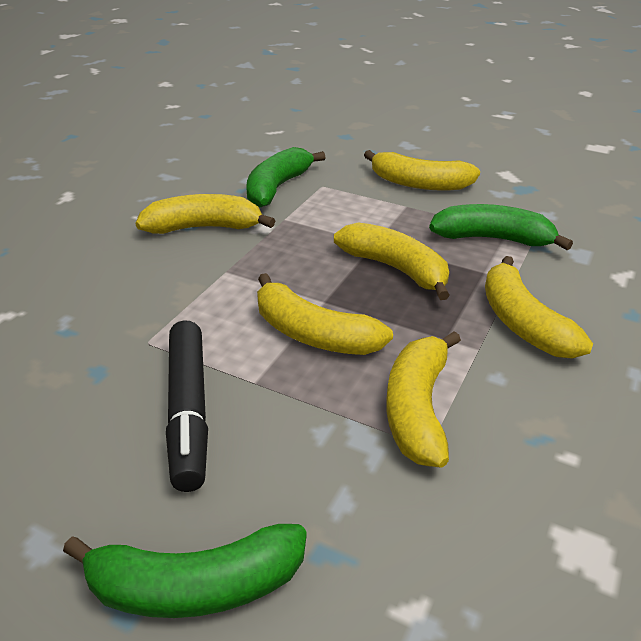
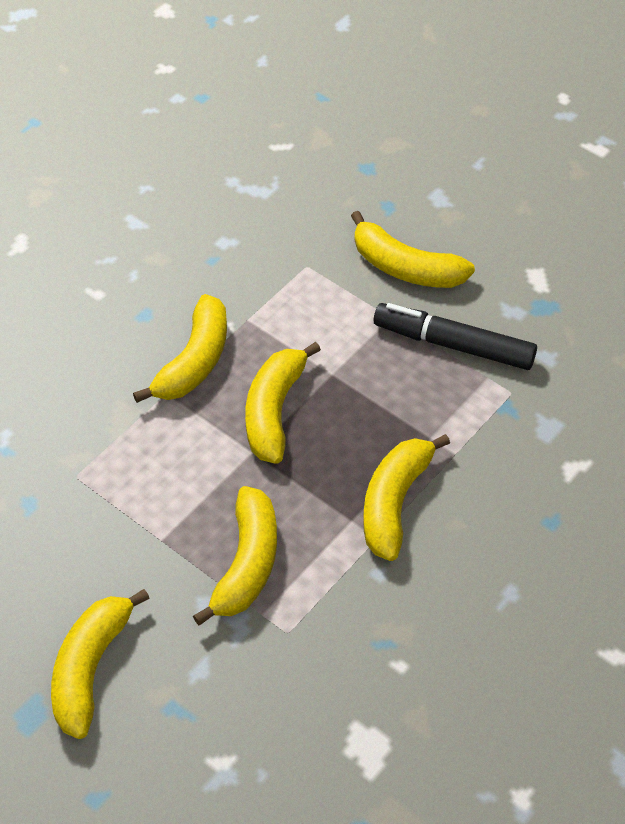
green banana: [63,524,307,618] [246,147,326,207] [429,204,573,250] = 3 -> none = 0

